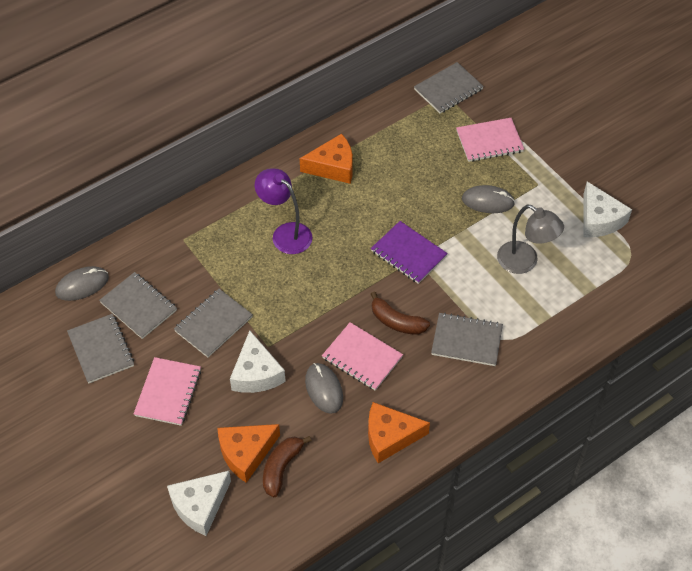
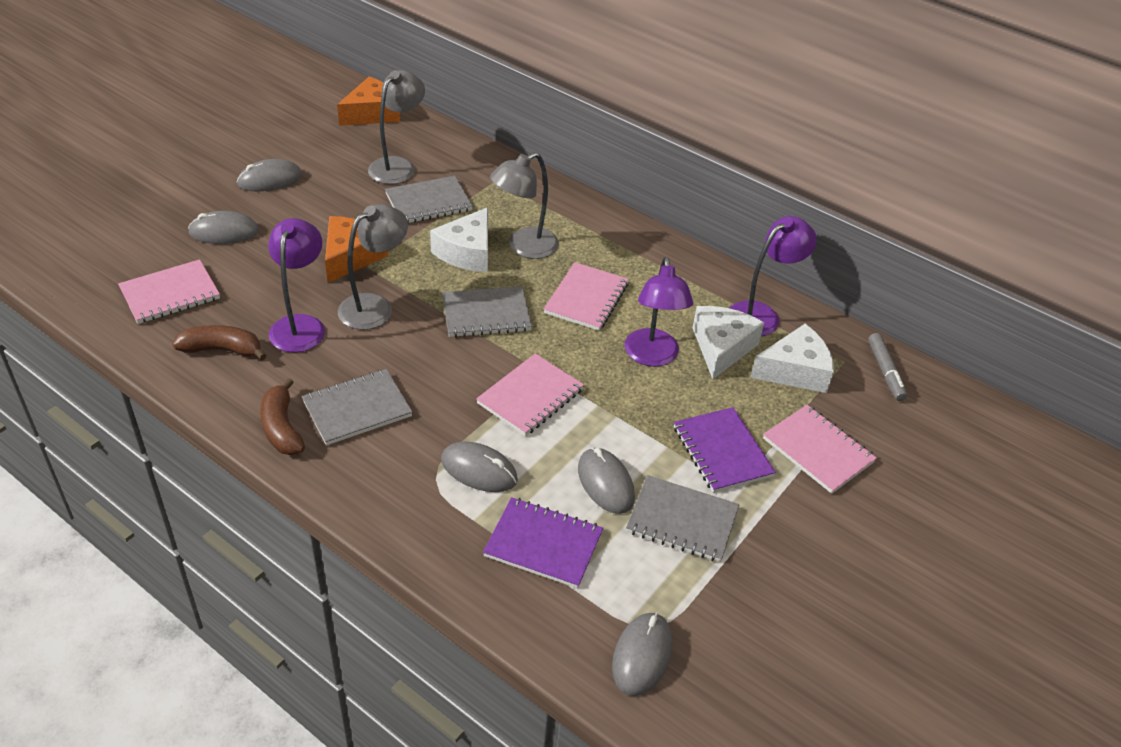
grey lamp: [497,205,564,274] = 1 -> [338,204,408,330] [368,70,425,184] [490,152,559,259] = 3
grey marker: none = 0 -> [868,333,907,401] = 1
grey mouse: [55,266,109,301] [305,363,343,414] [462,185,515,213] = 3 -> [188,211,259,244] [237,159,302,191] [441,442,518,492] [578,448,635,514] [612,612,672,696] = 5
grey notebook: [67,314,134,383] [99,272,177,339] [174,289,253,358] [414,62,484,113] [431,312,503,366] = 5 -> [302,369,412,445] [385,176,473,223] [442,286,532,337] [626,475,740,562] = 4
orange cheese: [217,424,280,483] [300,133,353,184] [368,402,430,463] = 3 -> [325,216,388,283] [337,77,400,126] = 2
pink notebook: [134,357,201,426] [322,322,403,391] [456,118,524,162] = 3 -> [118,259,220,324] [476,354,584,436] [544,262,629,331] [763,405,877,494] = 4
purple lamp: [255,168,312,254] = 1 -> [268,218,325,352] [625,257,693,367] [729,216,817,336] = 3
purple notebook: [371,221,448,284] = 1 -> [483,497,603,588] [674,407,776,493] = 2

